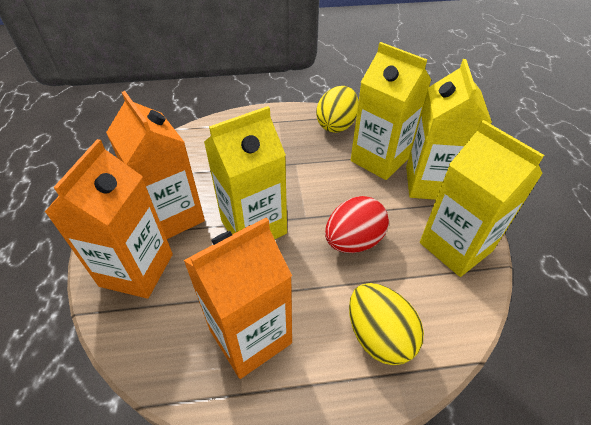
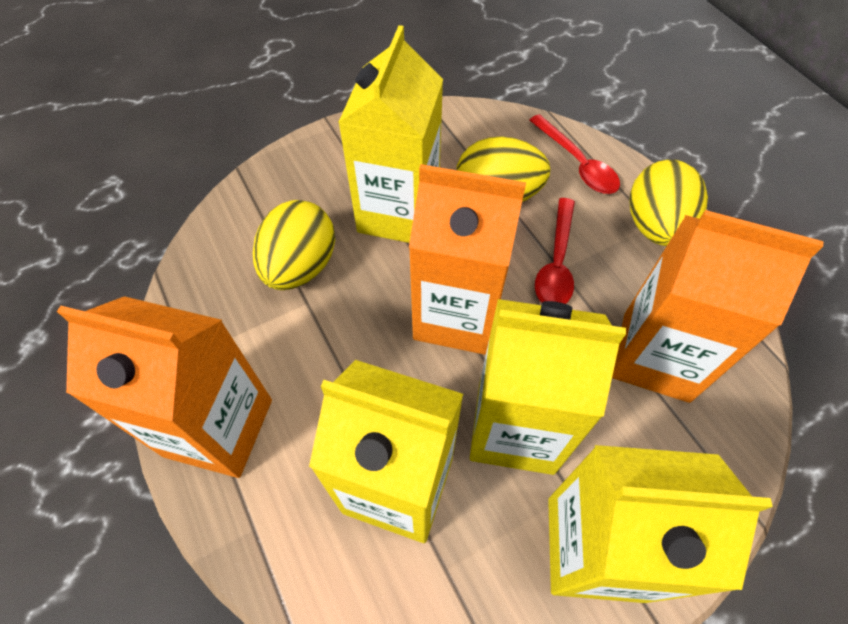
red egg: [325,196,389,253] = 1 -> none = 0
red spoon: none = 0 -> [529,114,620,194] [535,198,575,304] = 2
yellow egg: [316,86,359,133] [349,283,424,365] = 2 -> [253,200,335,290] [456,136,550,202] [630,160,708,246] = 3

